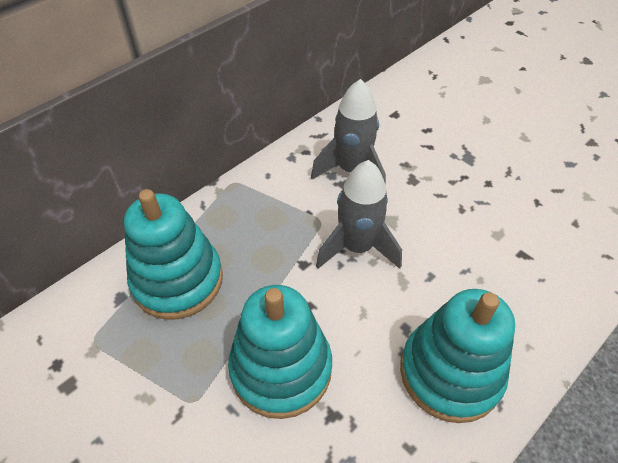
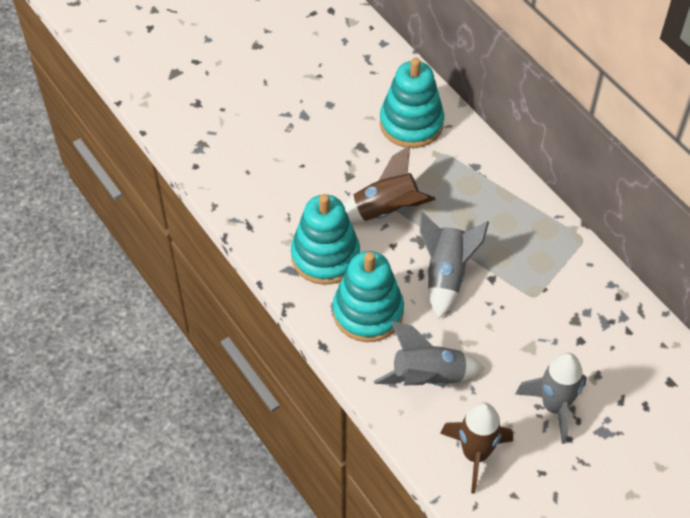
brown rocket: none = 0 -> [343,146,436,222] [440,402,513,494] = 2
grey rocket: [311,79,386,185] [316,160,402,269] = 2 -> [374,321,484,386] [420,211,489,318] [516,353,587,444] = 3

